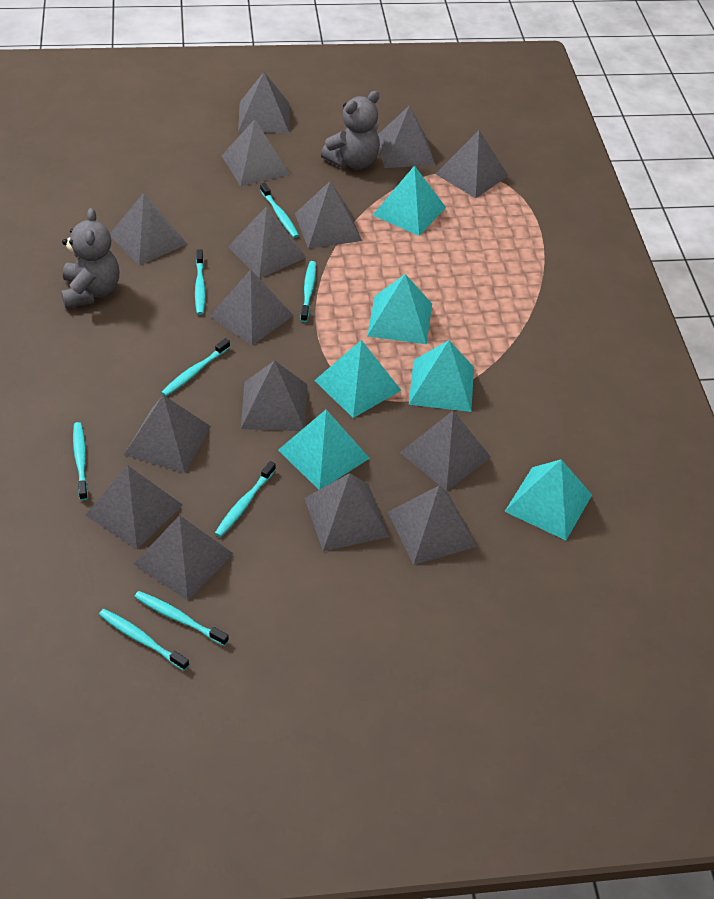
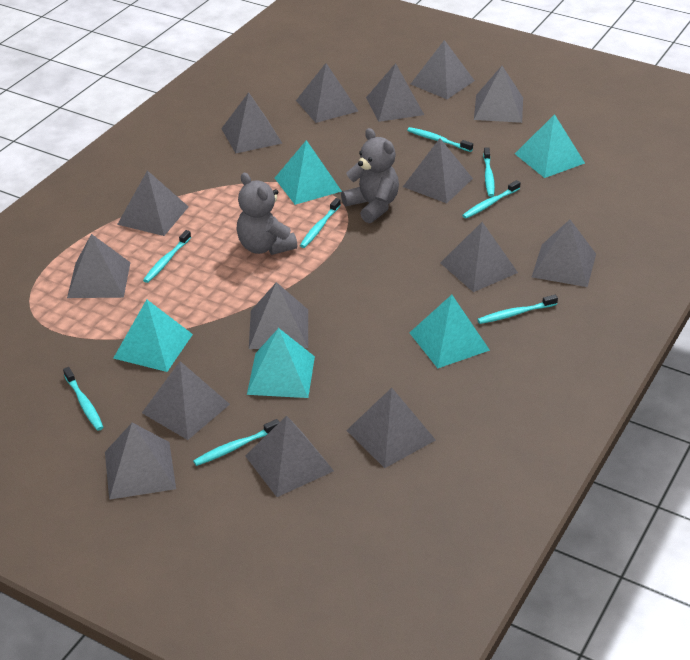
turquoise pyramid: [278,410,370,490] [314,340,402,418] [367,274,432,344] [373,165,446,236] [409,340,474,412] [504,459,592,540] = 6 -> [113,299,193,372] [247,328,315,398] [275,140,342,205] [409,295,490,368] [515,114,585,178] = 5

